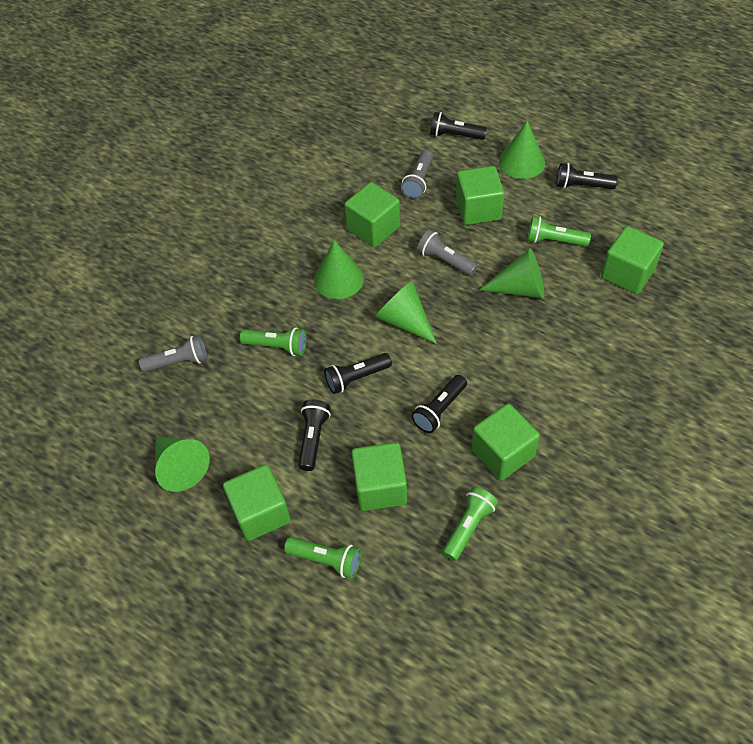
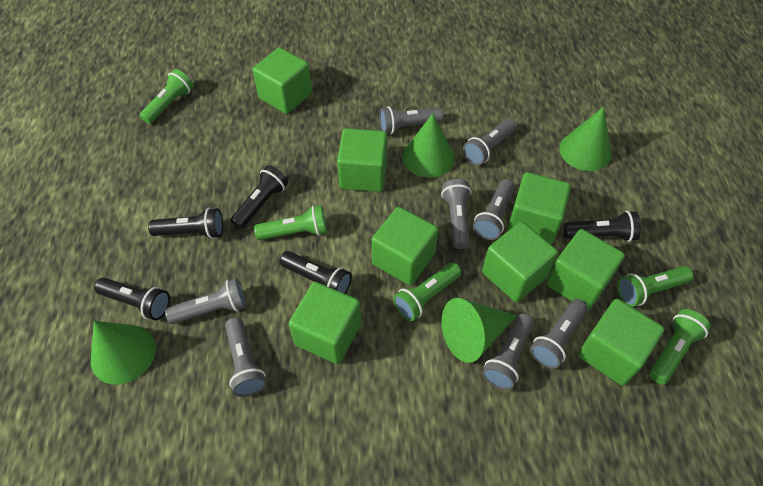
green cone: [155,437,210,492] [314,240,364,299] [375,281,437,344] [479,249,545,299] [499,120,545,179] = 5 -> [91,321,156,384] [403,113,455,178] [441,298,517,363] [559,107,612,171] = 4
green cube: [223,464,291,541] [344,182,400,247] [351,442,407,511] [456,166,504,225] [471,403,540,481] [601,226,664,294] = 6 -> [252,48,312,114] [289,282,361,364] [337,128,388,192] [371,207,439,285] [482,222,558,302] [507,172,571,244] [546,229,625,310] [578,299,664,386] = 8
green flashlight: [240,328,306,356] [284,537,361,579] [443,487,498,561] [527,216,591,246] = 4 -> [139,69,194,124] [254,205,327,240] [393,262,461,321] [617,266,693,307] [649,309,711,385] = 5
grey flashlight: [139,335,207,372] [401,150,433,199] [417,230,478,276] = 3 -> [165,278,246,324] [225,317,266,397] [379,106,443,134] [441,179,471,249] [463,119,517,165] [473,179,514,240] [482,314,534,390] [530,299,588,369] = 8

